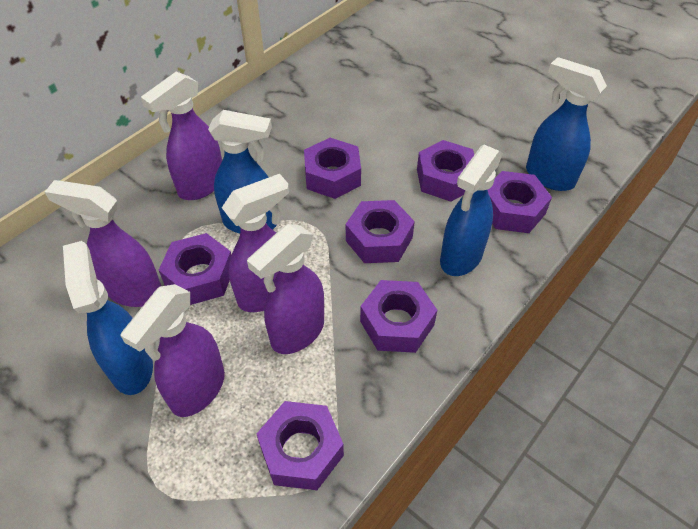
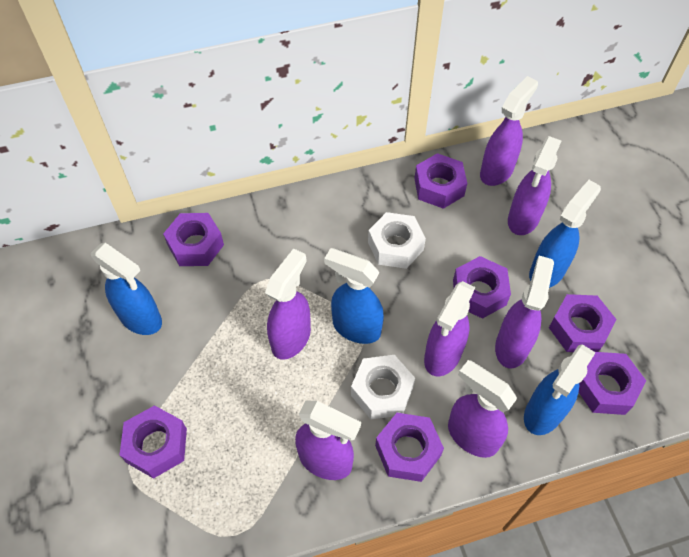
purple spray bottle: [45,180,161,307] [120,284,225,417] [141,72,222,200] [222,174,289,312] [247,224,324,354] = 5 -> [265,248,311,360] [295,400,361,480] [424,281,475,376] [448,360,517,458] [480,76,538,186] [495,256,554,369] [508,136,561,235] = 7
white nut: none = 0 -> [351,355,415,420] [368,212,426,269] = 2

